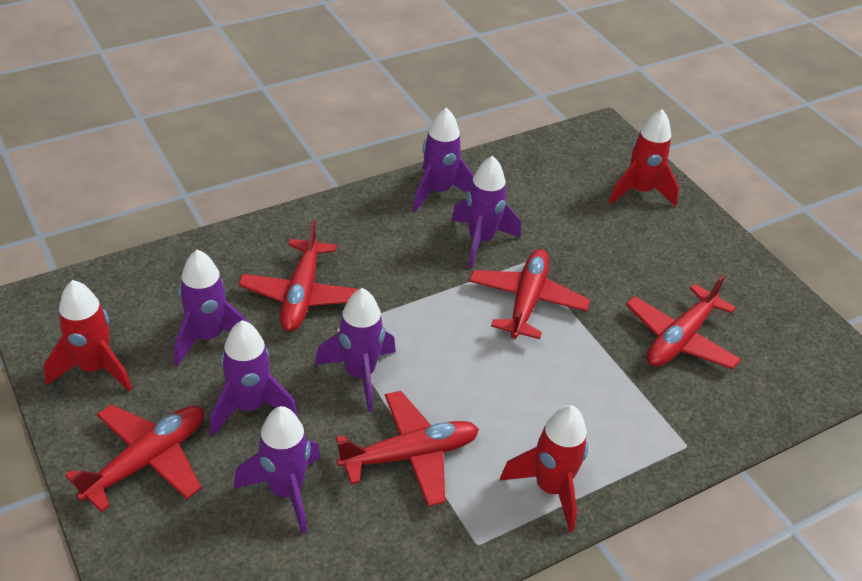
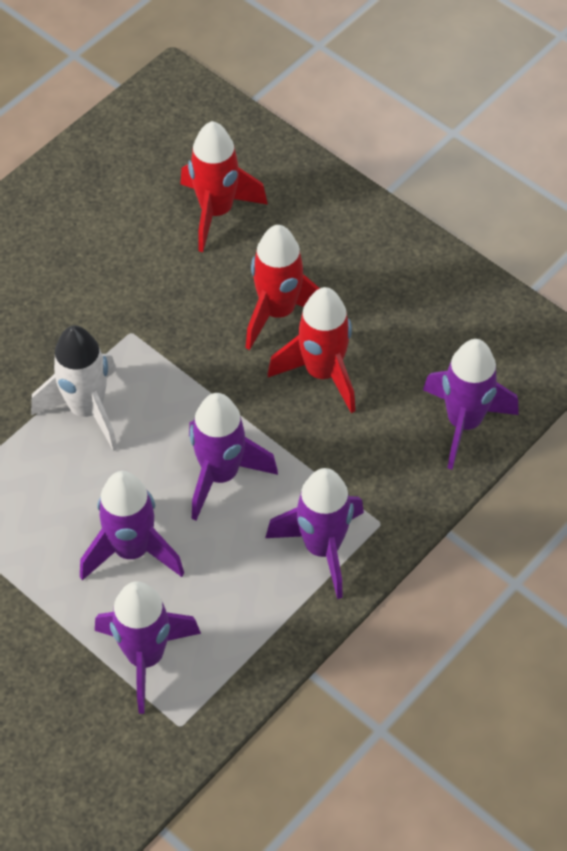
purple rocket: [174,249,250,367] [210,320,298,436] [234,406,321,535] [315,288,396,412] [413,107,474,212] [452,156,521,268] = 6 -> [80,471,184,580] [95,581,201,714] [189,393,278,521] [265,468,364,599] [423,339,519,470] = 5
red plane: [65,405,204,512] [238,220,359,331] [336,391,479,507] [469,249,590,339] [626,275,741,369] = 5 -> none = 0
white rocket: none = 0 -> [31,326,118,451] = 1

